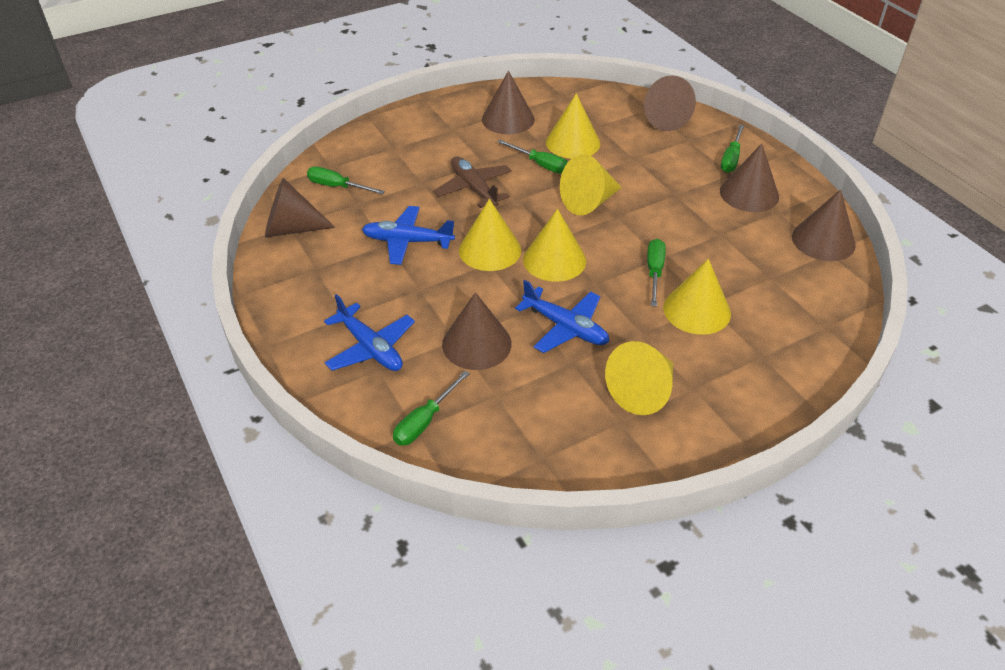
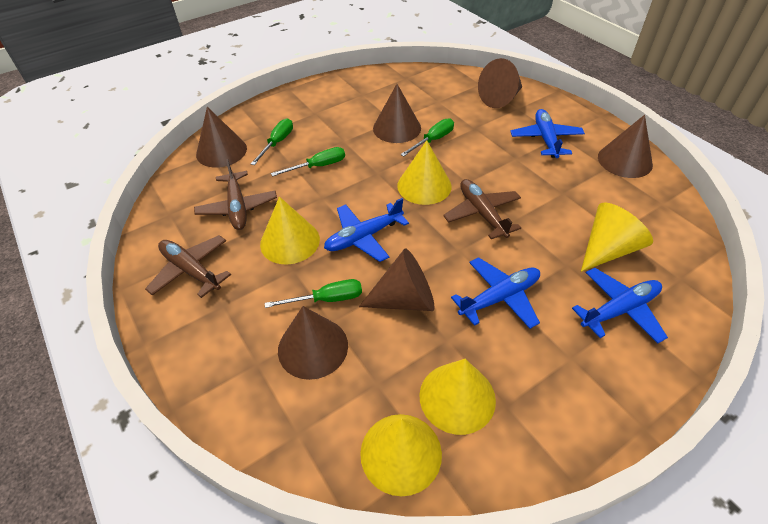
blue plane: [324,294,415,371] [362,206,455,265] [515,280,609,353] = 3 -> [324,198,409,262] [451,257,540,329] [510,109,585,158] [572,268,668,343] = 4
brown plane: [434,156,512,208] = 1 -> [145,235,231,298] [194,159,277,230] [443,179,521,239] = 3
green screwdriver: [307,166,385,194] [393,371,470,446] [498,140,568,174] [647,239,666,307] [721,125,744,173] = 5 -> [251,118,293,165] [265,279,362,308] [271,147,345,177] [400,118,454,157] = 4
yellow cone: [459,199,521,271] [523,209,586,282] [546,93,600,159] [560,154,622,216] [605,341,673,415] [663,259,731,335] = 6 -> [260,197,320,264] [360,414,442,496] [397,140,452,205] [419,359,496,435] [581,203,653,272] = 5

